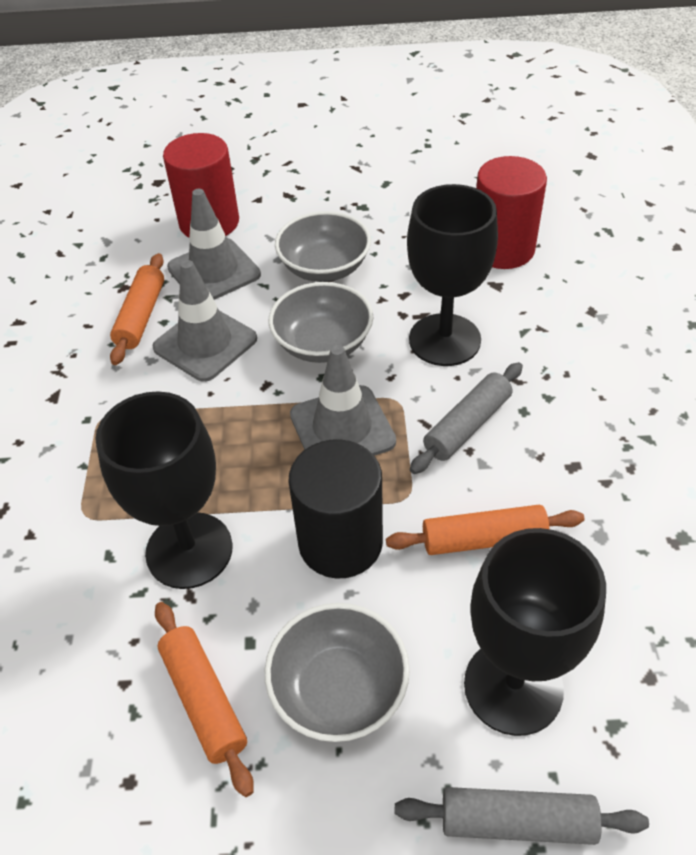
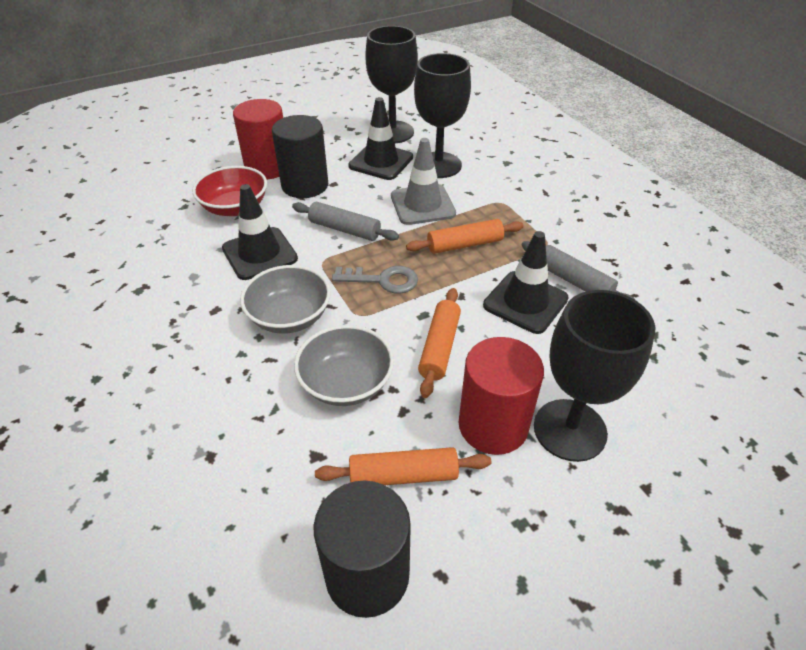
black cylinder: [289,439,383,578] = 1 -> [272,115,328,198] [314,481,411,618] = 2
black traffic cone: none = 0 -> [222,184,298,280] [348,97,413,180] [483,231,569,334] = 3
grey bowl: [265,603,410,742] [269,282,373,363] [275,211,371,282] = 3 -> [240,265,331,334] [294,325,394,406] = 2
grey key: none = 0 -> [332,266,418,294] = 1
grey traffic cone: [152,260,257,382] [167,189,261,300] [290,345,396,456] = 3 -> [391,138,456,225] = 1
red bowl: none = 0 -> [192,166,267,216] = 1

